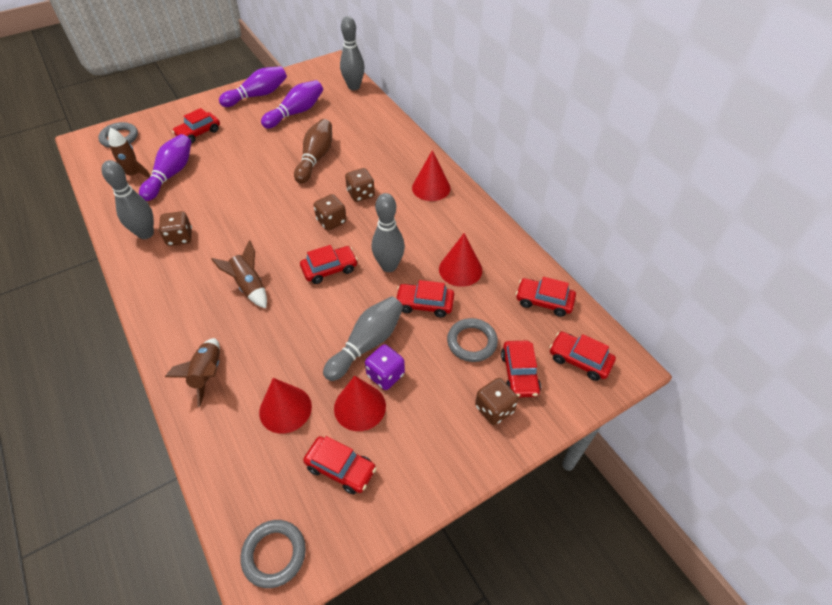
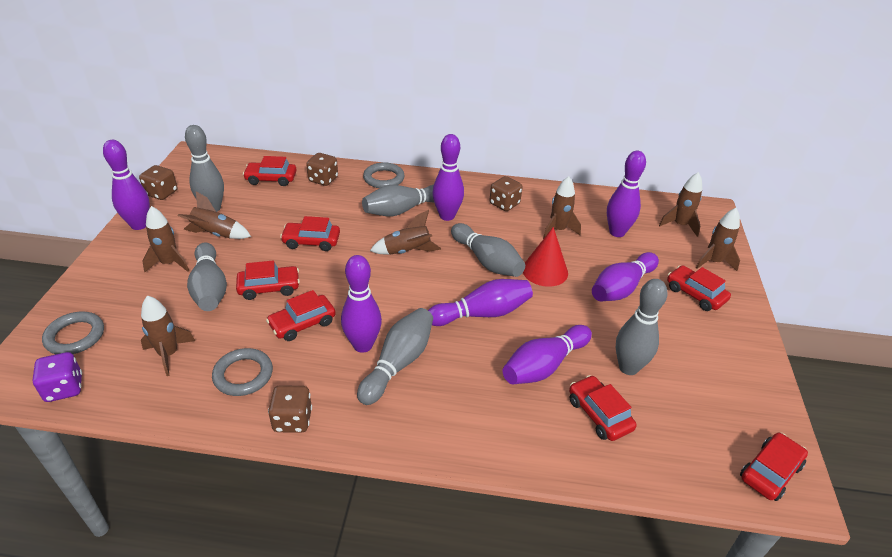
brown bowling pin: [294,119,332,184] = 1 -> none = 0
brown rocket: [108,128,150,178] [165,338,220,407] [211,240,267,308] = 3 -> [141,295,195,376] [142,206,189,272] [178,192,251,239] [370,210,441,255] [543,176,581,239] [659,172,702,237] [696,208,740,271] = 7
grey bowling pin: [101,160,154,239] [323,296,403,381] [340,16,365,90] [372,193,405,272] = 4 -> [185,125,224,212] [187,243,227,311] [357,308,433,405] [362,185,434,217] [451,223,525,277] [616,279,667,375] = 6
purple bowling pin: [139,134,191,201] [219,66,287,107] [261,80,323,129] = 3 -> [103,140,150,230] [341,255,382,353] [428,279,533,326] [432,134,464,221] [503,325,592,384] [592,252,659,301] [607,151,646,237] = 7
red cone: [259,378,312,434] [334,376,386,431] [412,150,450,201] [439,233,482,287] = 4 -> [523,227,568,287] = 1

